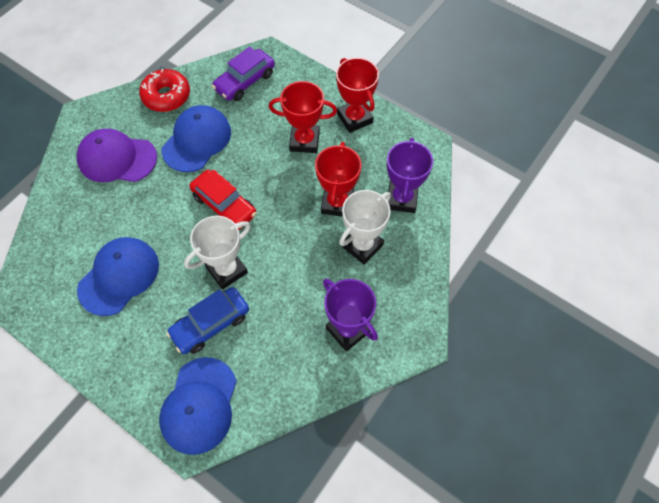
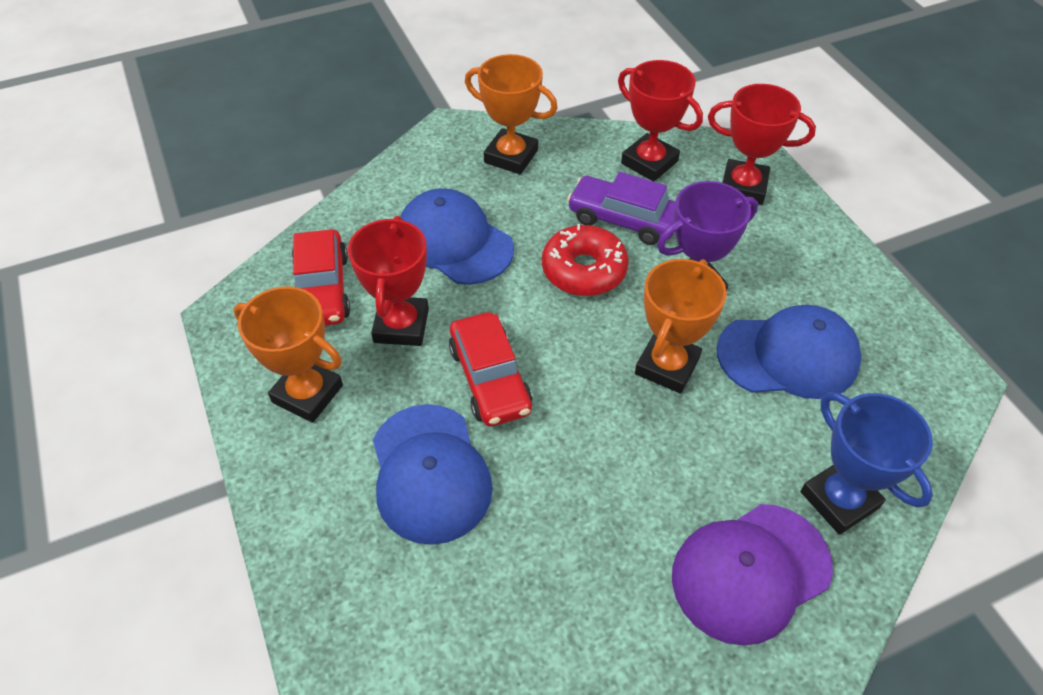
blue car: [166,287,249,354] = 1 -> none = 0
blue trophy: none = 0 -> [800,392,933,535] = 1
orange trophy: none = 0 -> [234,286,343,423] [465,54,558,174] [635,259,727,393] = 3
purple trophy: [323,279,378,351] [387,138,433,213] = 2 -> [657,181,758,290] = 1
red car: [189,170,257,230] = 1 -> [292,229,350,326] [449,312,533,427] = 2
white trophy: [184,216,251,290] [339,190,391,264] = 2 -> none = 0

